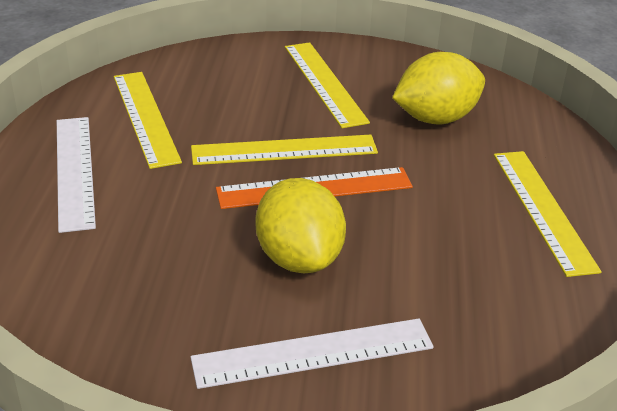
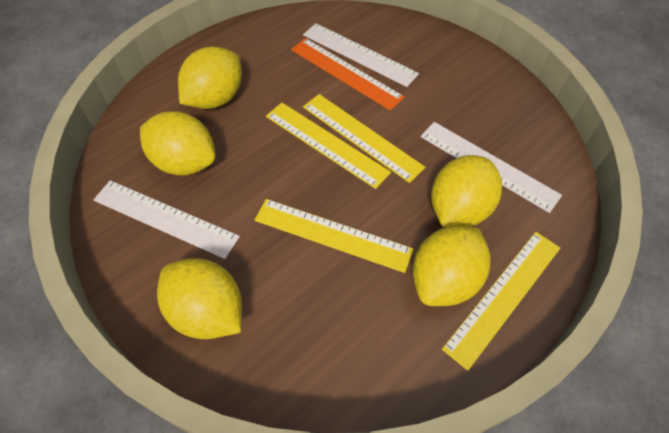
white ruler: [57,117,96,233] [190,318,434,389] = 2 -> [93,180,240,259] [303,23,419,87] [421,122,562,213] = 3
yellow lemon: [256,178,346,273] [392,52,485,125] = 2 -> [140,111,216,176] [157,258,242,339] [178,47,242,109] [413,226,490,306] [431,155,502,227] = 5

